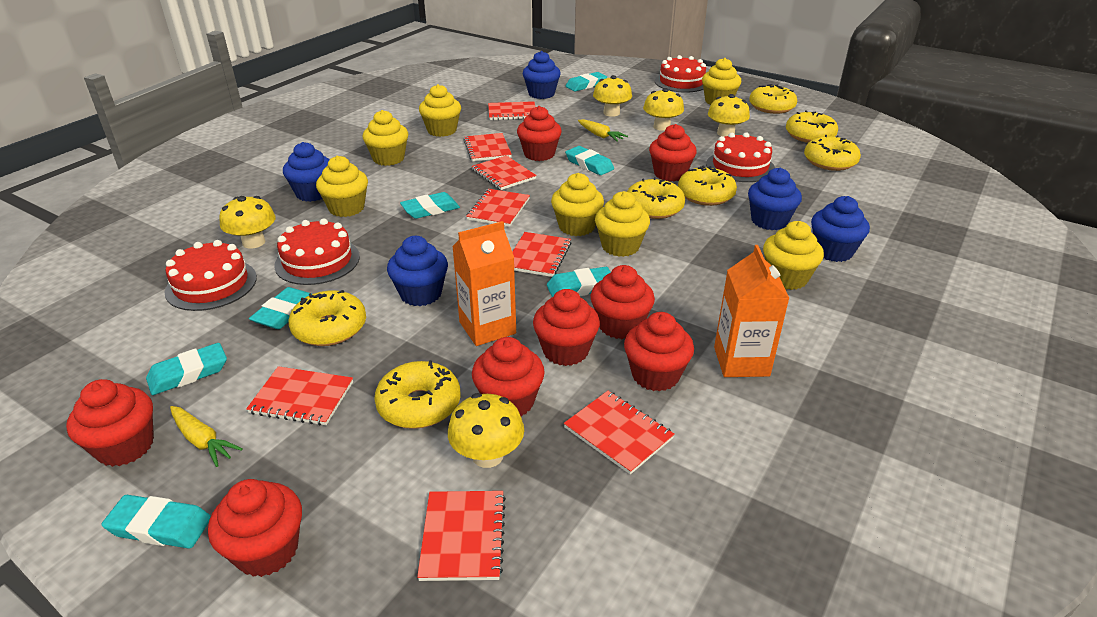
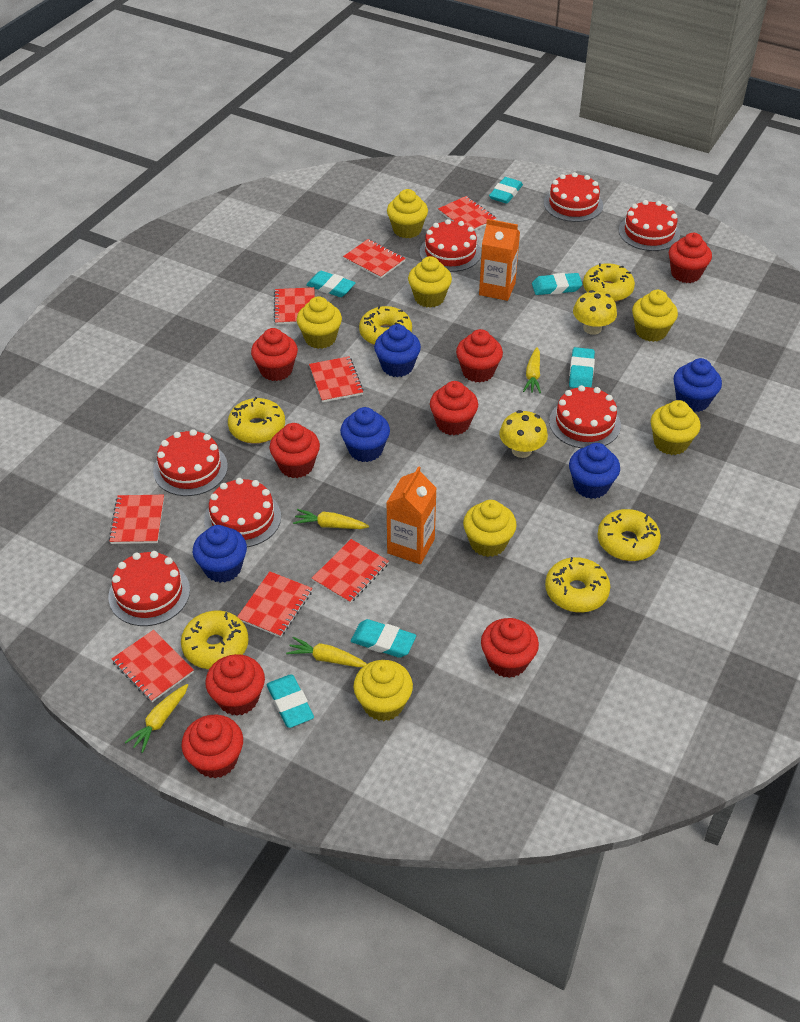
red cake: [164,240,257,311] [274,218,360,285] [655,55,706,93] [706,132,775,182] = 4 -> [108,551,190,626] [153,429,228,496] [204,478,281,547] [420,219,481,272] [544,172,603,222] [549,385,621,448] [619,200,680,251] = 7
turquoise eraser: [101,495,211,548] [146,343,227,395] [249,287,312,329] [400,192,460,219] [547,267,611,297] [565,72,607,92] [565,146,614,175] = 7 -> [267,674,314,728] [306,271,356,297] [351,619,416,658] [489,177,523,204] [532,273,582,295] [569,347,595,388] = 6
yellow carrot: [170,406,243,467] [578,119,628,142] = 2 -> [125,684,188,753] [286,637,367,667] [293,509,369,529] [523,347,541,393] = 4
yellow donut: [289,290,366,346] [374,360,461,429] [627,177,685,219] [678,165,737,206] [749,84,797,114] [786,110,838,143] [804,135,861,171] = 7 -> [181,611,249,669] [228,397,285,444] [359,306,412,345] [545,557,610,613] [583,263,635,302] [597,509,661,561] = 6
yellow mushroom: [219,196,276,249] [448,393,524,468] [593,75,632,117] [643,88,684,131] [708,94,750,137] = 5 -> [499,410,548,458] [573,290,617,335] = 2

